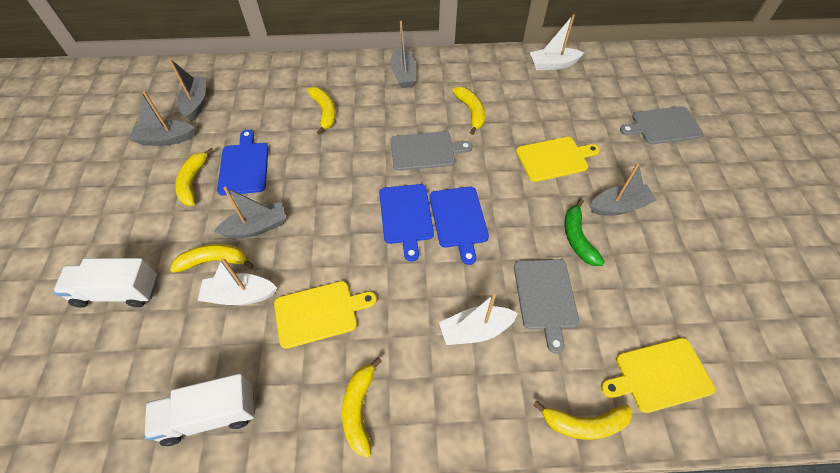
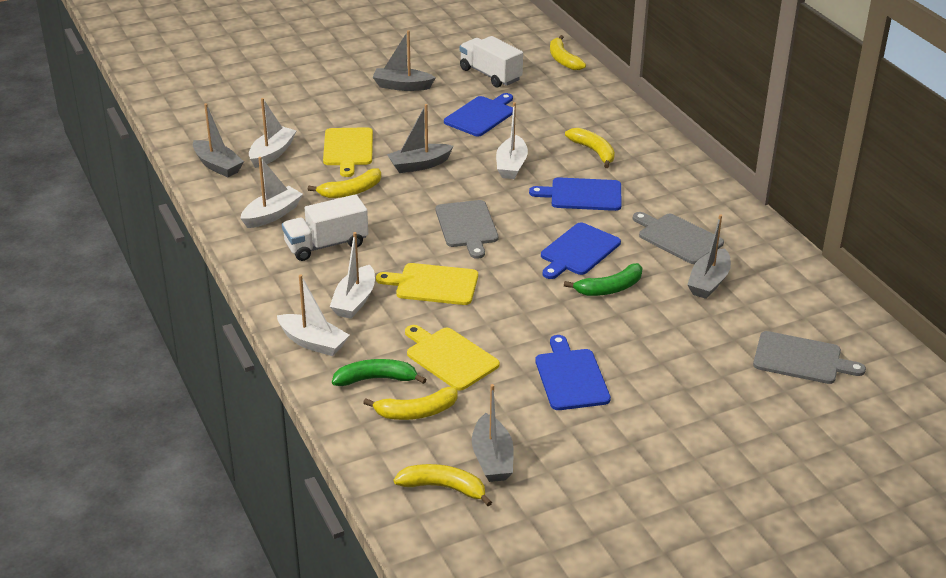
blue cutting board: [217,130,268,195] [379,184,434,262] [430,187,489,265] = 3 -> [444,93,513,136] [529,177,622,211] [535,335,611,410] [541,223,621,279] = 4
green banana: [564,199,605,266] = 1 -> [332,359,427,386] [564,263,642,296] = 2
white boat: [198,258,277,305] [439,293,518,345] [530,14,584,70] = 3 -> [240,157,303,228] [249,98,297,168] [277,274,350,356] [330,232,375,319] [496,102,528,179] = 5
yellow banana: [170,244,254,273] [175,148,214,206] [307,87,336,135] [342,357,382,458] [452,87,485,135] [533,401,632,440] = 6 -> [308,169,381,198] [363,387,458,420] [394,464,492,506] [550,35,586,70] [565,128,615,168] = 5

